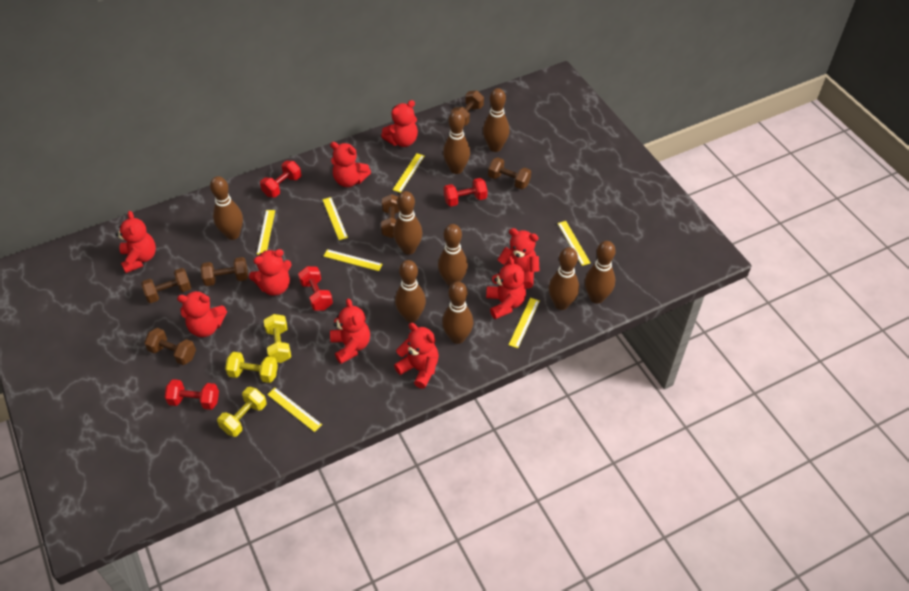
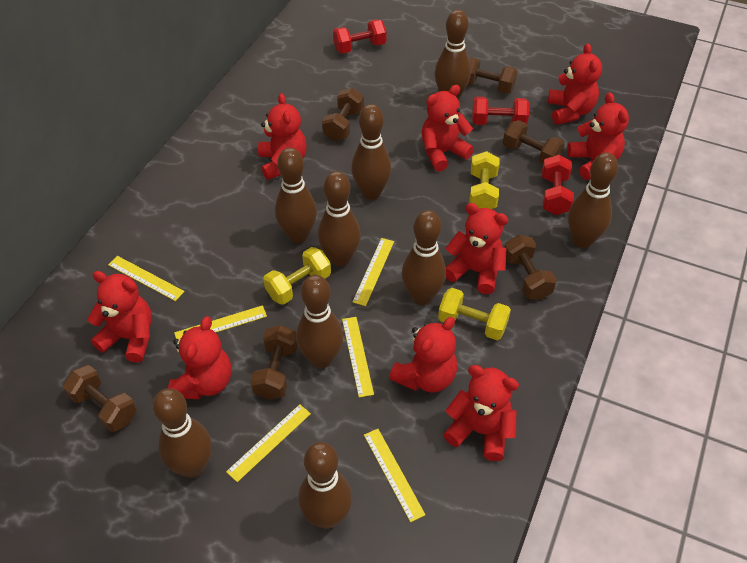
red dumbbell: [165,379,219,410] [260,161,301,197] [298,266,333,310] [444,178,488,207] = 4 -> [333,19,386,54] [472,97,529,125] [542,155,574,215] = 3
yellow ruler: [257,210,275,255] [267,388,322,432] [322,197,348,240] [323,249,382,271] [393,153,424,193] [509,298,540,348] [557,221,591,266] = 7 -> [108,256,185,301] [174,305,267,339] [226,404,311,482] [342,317,374,397] [353,238,394,306] [364,429,426,522] = 6

